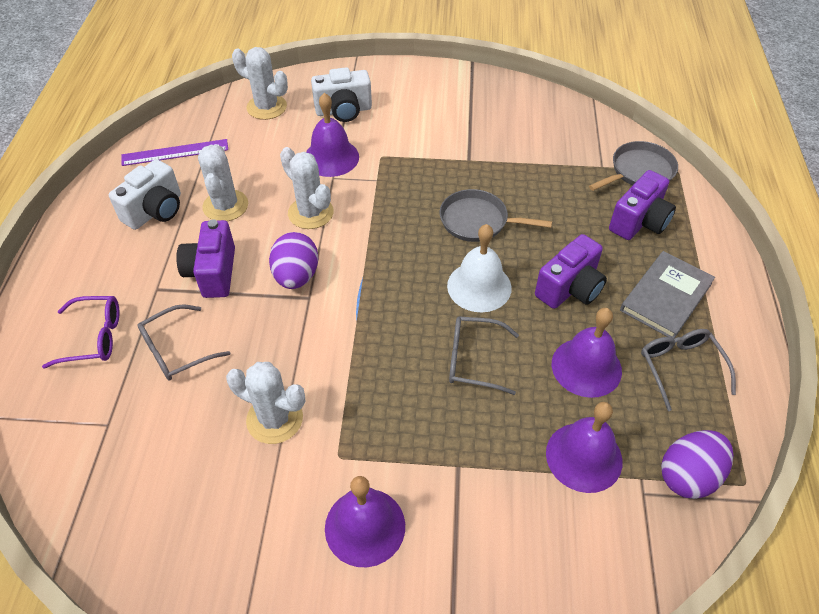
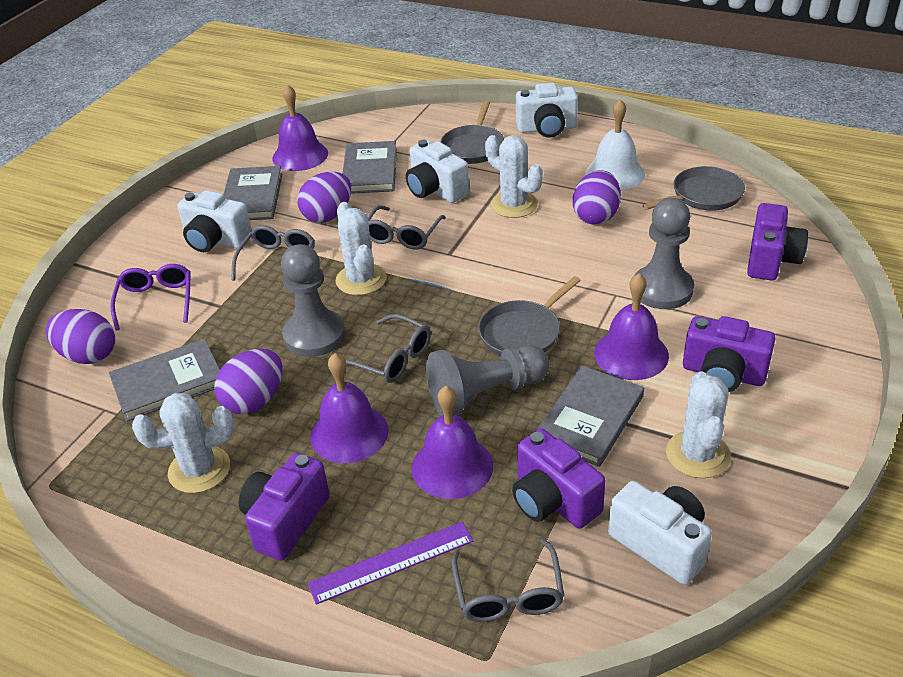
grey book: [620,251,715,339] = 1 -> [109,339,220,421] [223,166,282,220] [343,141,397,194] [537,366,644,467] = 4
grey glasses: [137,304,230,381] [449,316,519,395] [641,329,736,411] = 3 -> [231,225,315,281] [345,314,431,383] [368,205,446,250] [452,539,564,622] = 4
grey pan: [440,189,552,242] [589,141,678,191] = 2 -> [441,101,504,164] [478,276,581,356] [643,166,745,211] = 3
grey pawn: none = 0 -> [281,244,345,357] [426,345,549,416] [634,198,694,309] = 3
purple camera: [176,219,235,298] [535,234,607,309] [609,170,676,240] = 3 -> [239,453,330,561] [512,429,606,529] [683,316,776,392] [747,203,808,280] = 4
purple egg: [269,232,319,289] [661,430,734,499] = 2 -> [46,309,115,364] [214,349,282,414] [297,172,351,223] [573,170,621,225] = 4
white camera: [109,159,181,230] [311,67,372,122] = 2 -> [177,190,252,252] [406,140,469,203] [516,83,578,138] [608,481,712,585] = 4

